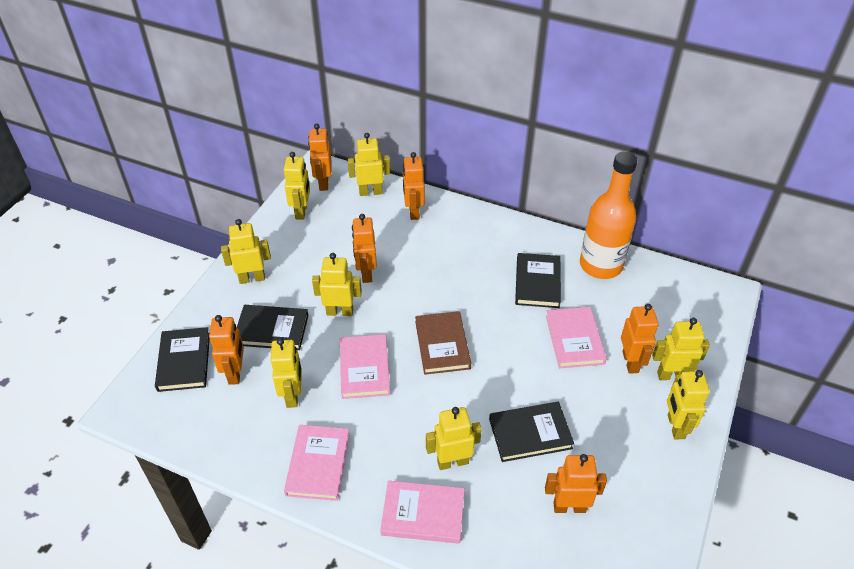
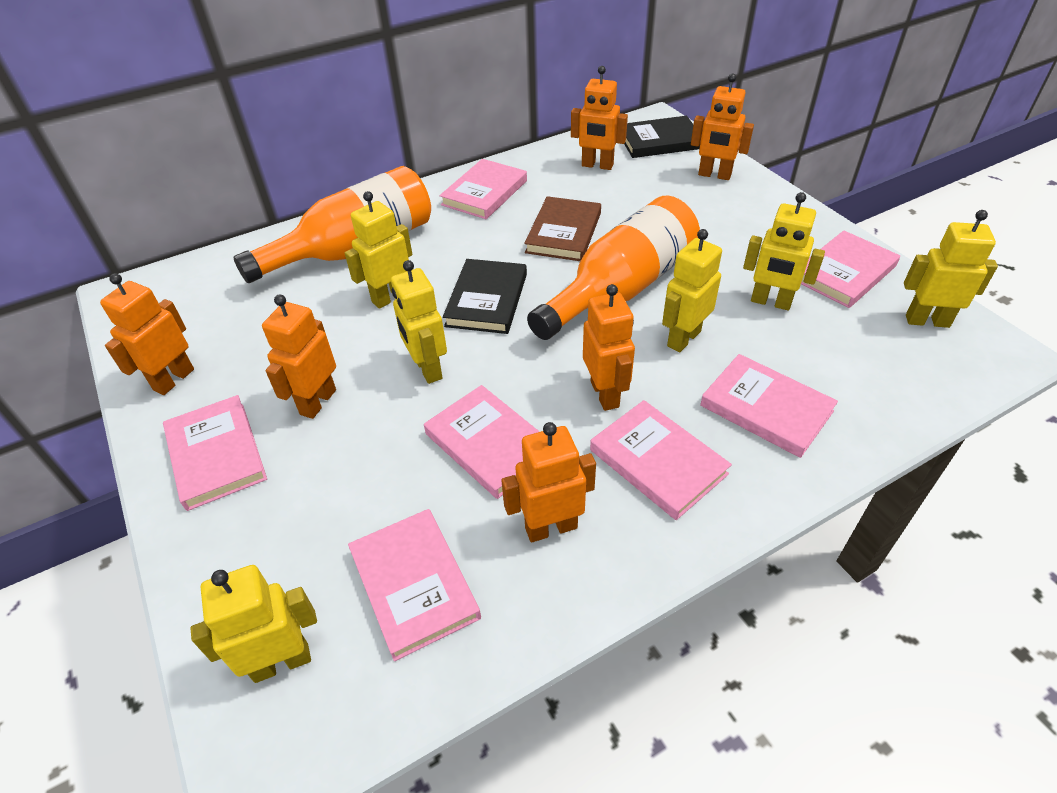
black book: [155,327,210,392] [237,305,309,350] [489,402,574,462] [515,253,561,308] = 4 -> [443,259,527,334] [624,116,700,158] = 2
orange bottle: [580,151,638,279] = 1 -> [233,166,431,283] [527,196,700,340] = 2
pink book: [284,425,350,501] [340,334,390,399] [380,481,465,544] [546,307,607,368] = 4 -> [163,395,267,511] [348,509,481,661] [424,385,540,499] [440,159,527,219] [590,400,732,520] [700,354,838,458] [801,230,900,308] = 7
yellow robot: [221,219,271,284] [271,338,302,408] [284,152,310,220] [312,253,362,316] [348,133,390,196] [426,407,482,470] [652,318,710,380] [667,370,710,439] = 8 -> [190,565,317,683] [345,191,412,309] [391,260,447,384] [662,229,722,352] [743,192,825,310] [904,210,998,328] = 6

